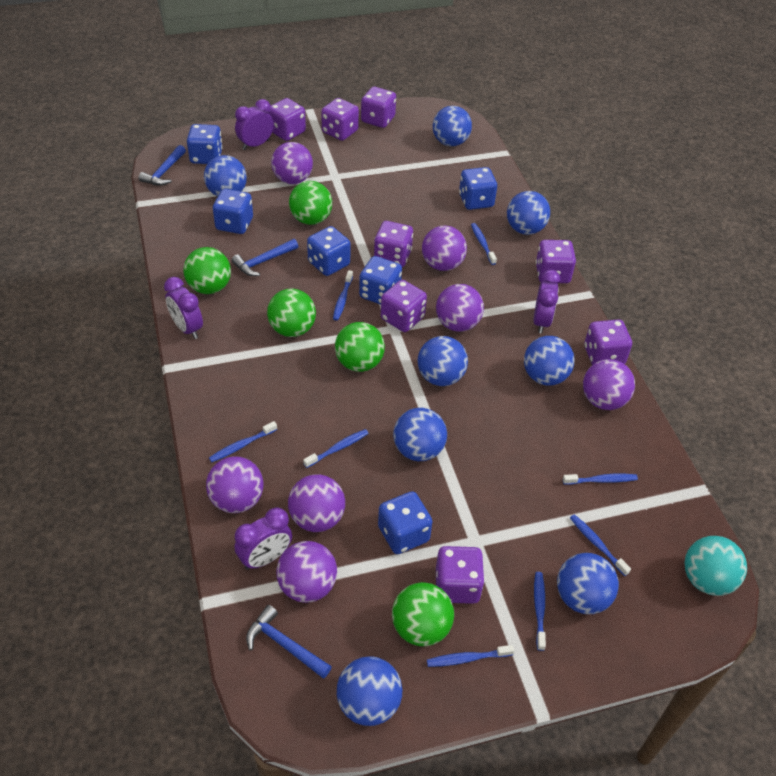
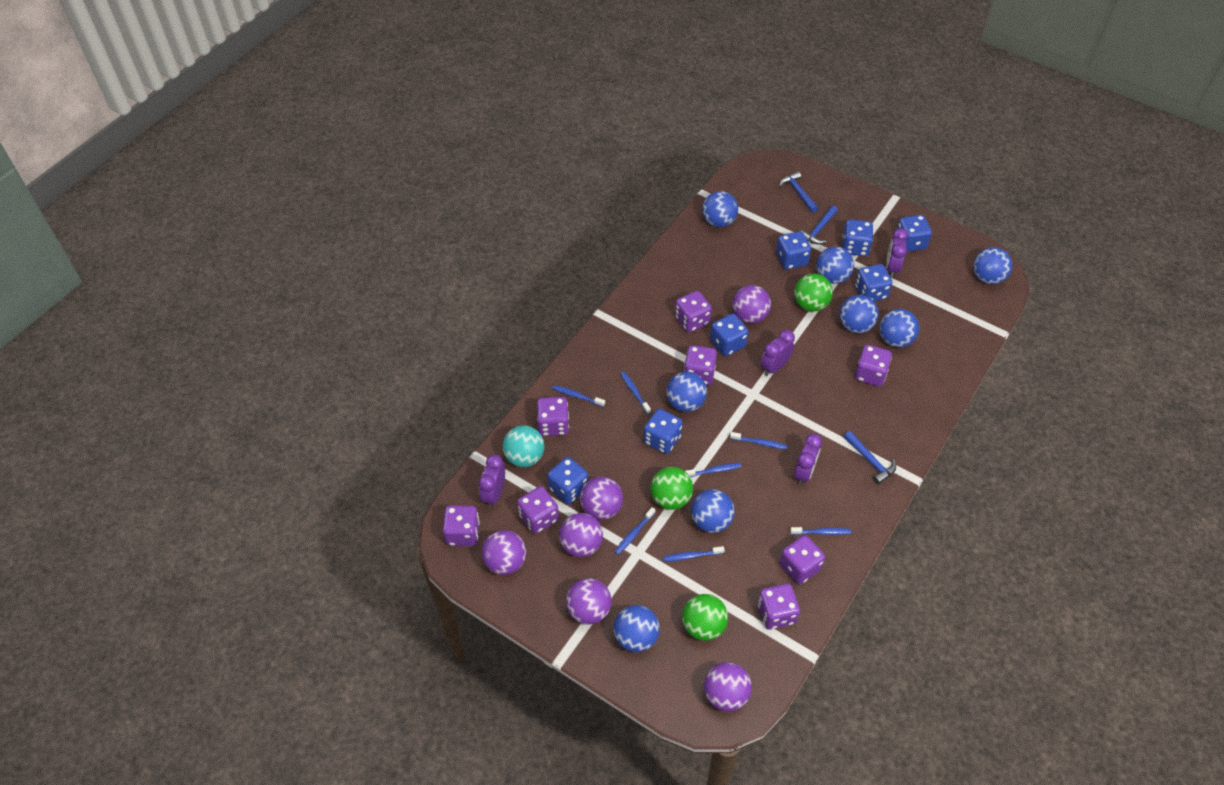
blue dice: [187,124,223,164] [213,189,253,234] [307,226,350,276] [359,256,402,305] [378,491,433,554] [459,167,497,210] = 6 -> [547,457,588,504] [643,409,683,454] [710,314,749,356] [776,231,811,270] [842,219,873,256] [855,264,893,302] [897,215,932,252] = 7
blue toothbrush: [209,421,277,462] [303,429,369,468] [333,270,353,321] [427,645,514,667] [471,223,497,265] [534,572,546,651] [563,474,638,485] [570,514,631,576] = 8 -> [552,385,605,407] [614,507,655,555] [620,371,651,414] [663,546,725,562] [685,463,742,477] [730,432,788,449] [790,527,851,535] = 7
green ball: [183,247,231,294] [267,288,316,337] [289,181,332,225] [335,322,385,372] [392,582,454,646] = 5 -> [651,467,693,510] [682,594,728,641] [794,273,833,312] = 3
purple ball: [206,456,264,513] [271,142,313,184] [276,541,337,603] [288,474,345,532] [422,226,467,271] [436,284,484,332] [583,359,635,410] = 7 -> [482,530,526,575] [559,513,603,557] [566,578,612,625] [580,477,623,520] [704,662,752,711] [733,285,771,323] = 6

